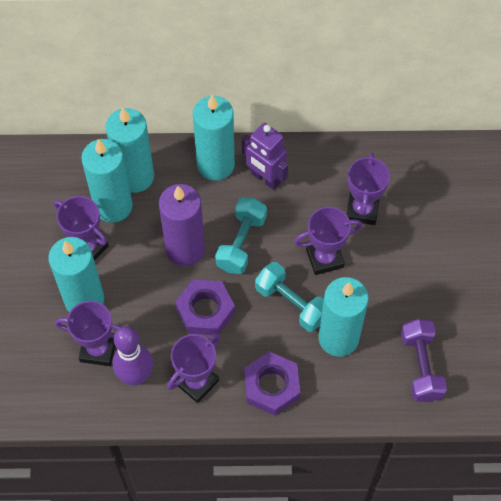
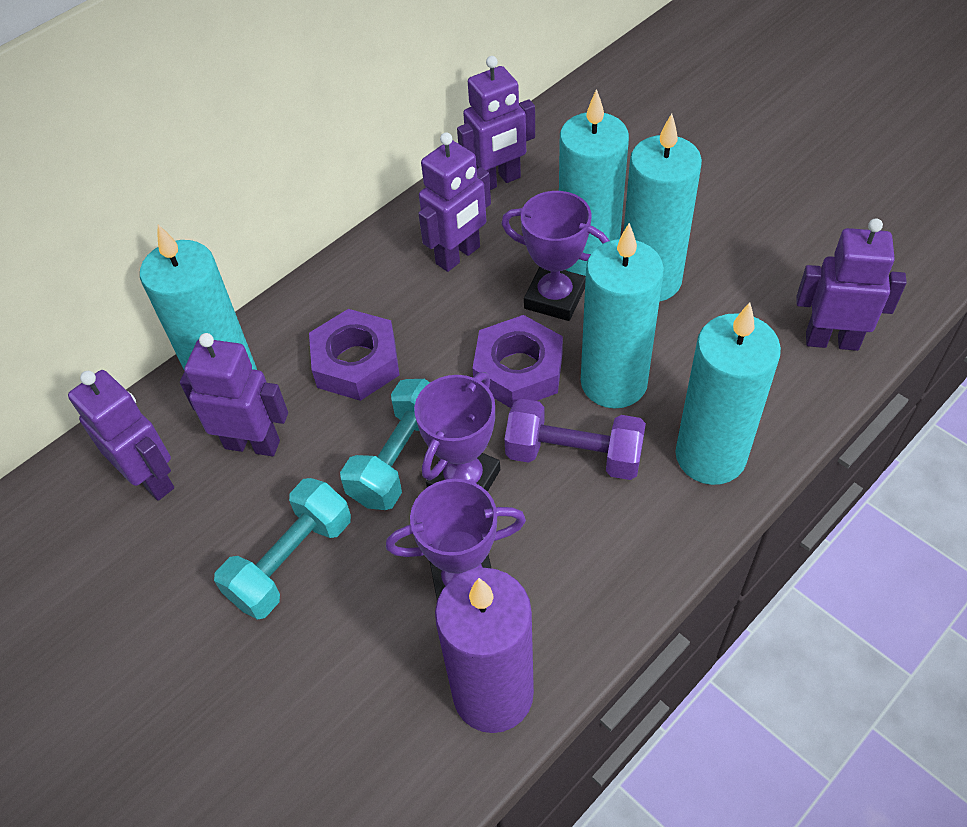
purple bowling pin: [112,326,153,385] = 1 -> none = 0
purple robot: [242,123,288,190] = 1 -> [68,370,174,501] [180,333,288,456] [418,132,491,272] [457,56,535,190] [796,218,907,351] = 5
purple trophy: [54,196,109,261] [55,301,121,366] [168,334,220,403] [294,207,362,275] [346,152,390,225] = 5 -> [386,479,526,600] [414,372,500,492] [501,191,610,321] = 3

